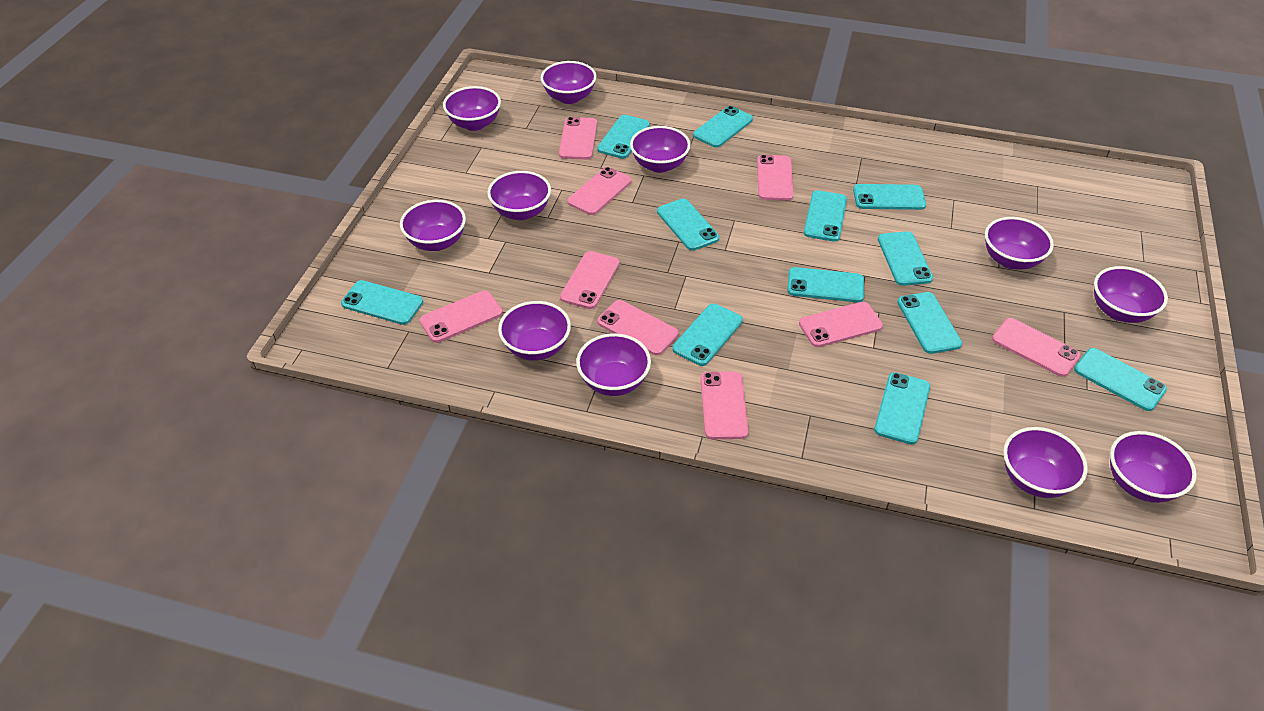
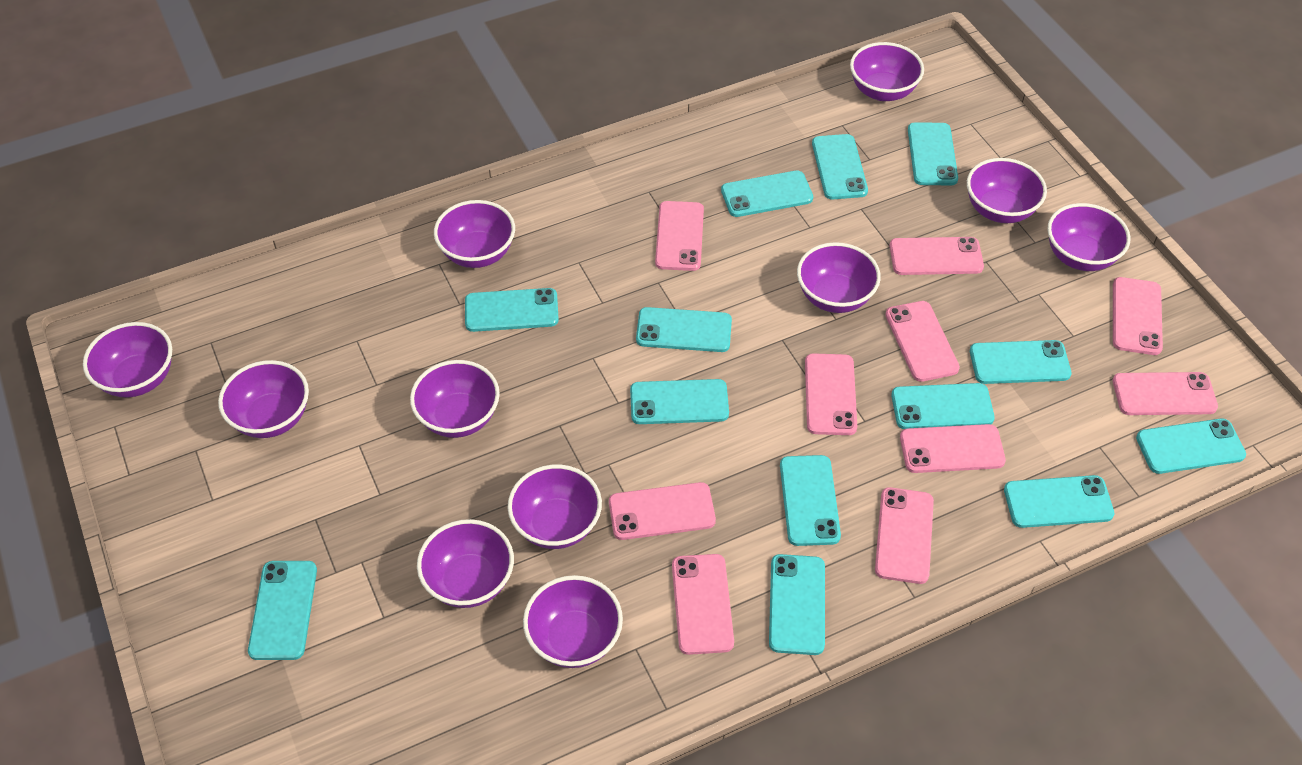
pink phone: [419,291,503,343] [559,117,597,160] [560,251,620,309] [567,167,632,215] [597,300,679,355] [700,371,748,439] [757,155,794,201] [799,302,883,347] [992,318,1080,377] = 9 -> [609,482,716,540] [655,201,704,271] [672,554,734,655] [805,353,857,435] [875,487,934,584] [885,301,960,382] [889,237,984,275] [900,424,1006,473] [1113,277,1163,355] [1113,372,1218,415] = 10
turquoise phone: [341,280,423,325] [597,115,650,159] [657,199,719,251] [672,303,743,366] [693,106,753,148] [787,267,864,302] [804,190,847,242] [853,184,926,210] [874,372,930,444] [878,231,933,286] [897,292,962,354] [1074,348,1167,411] = 12 -> [248,561,317,660] [465,288,559,332] [630,379,729,424] [636,307,732,352] [721,171,813,217] [769,554,825,655] [780,455,841,546] [812,134,868,199] [891,383,995,429] [908,122,958,185] [970,340,1072,384] [1004,475,1114,528] [1136,419,1246,474] = 13

